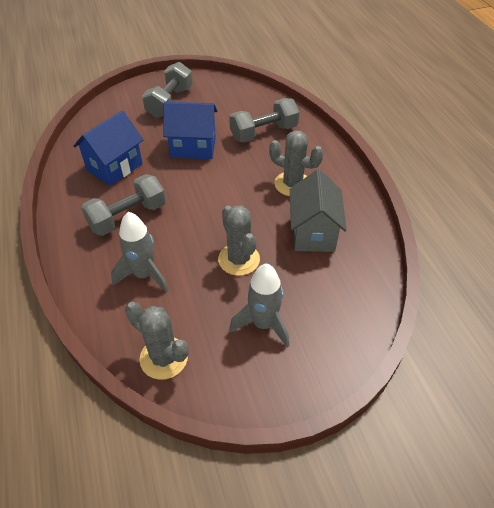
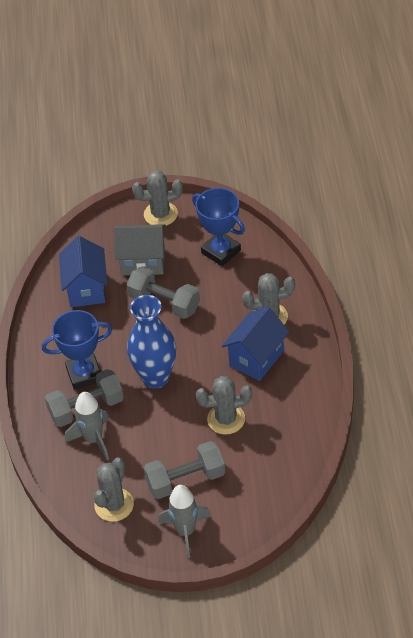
blue trophy: none = 0 -> [42,310,112,390] [192,188,245,266] = 2
blue vase: none = 0 -> [127,295,176,389] = 1
grey cactus: [125,302,189,380] [218,206,260,276] [269,130,324,196] = 3 -> [94,458,134,522] [132,170,183,226] [196,376,252,435] [242,273,295,325] = 4

